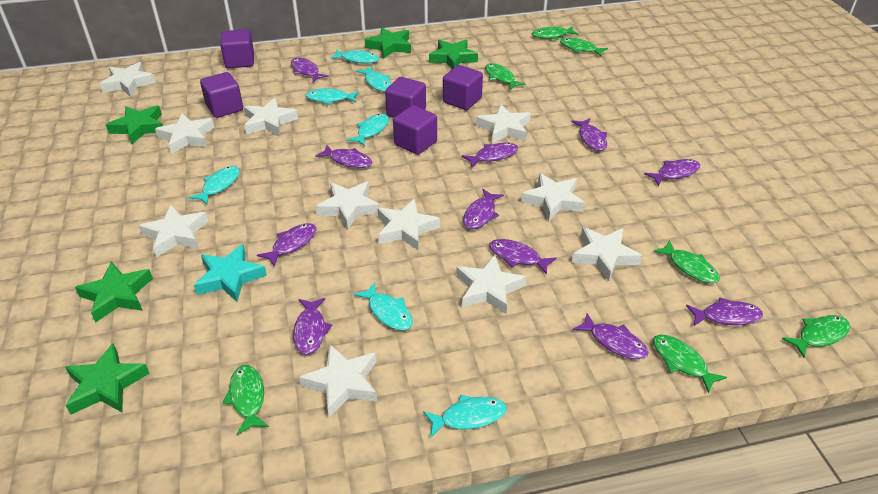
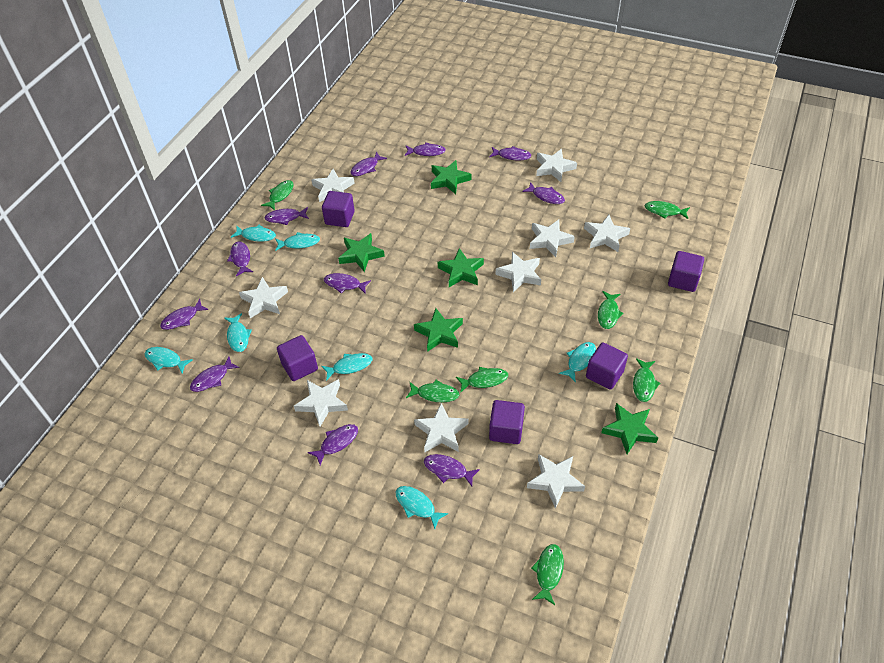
turquoise star: [194,244,267,302] = 1 -> none = 0
white star: [100,62,156,97] [138,205,208,257] [155,113,215,154] [244,98,298,136] [299,345,377,418] [316,181,380,229] [377,199,440,250] [456,255,526,314] [476,104,531,143] [521,173,585,221] [572,227,642,281] = 11 -> [239,277,288,318] [294,379,348,426] [311,169,355,202] [414,403,468,452] [496,252,541,292] [527,454,585,509] [530,219,575,257] [536,149,577,182] [584,215,630,252] = 9

